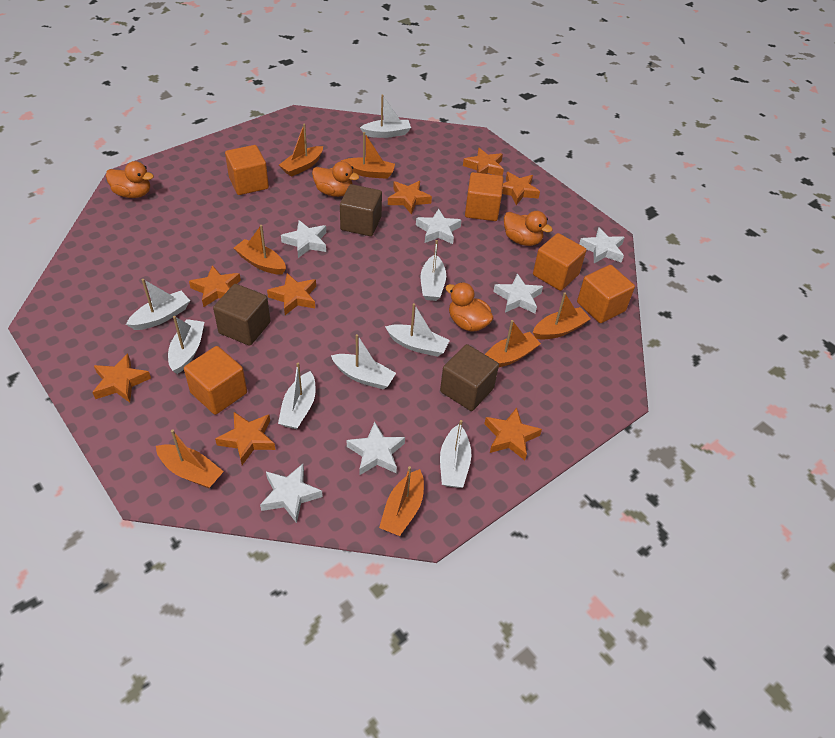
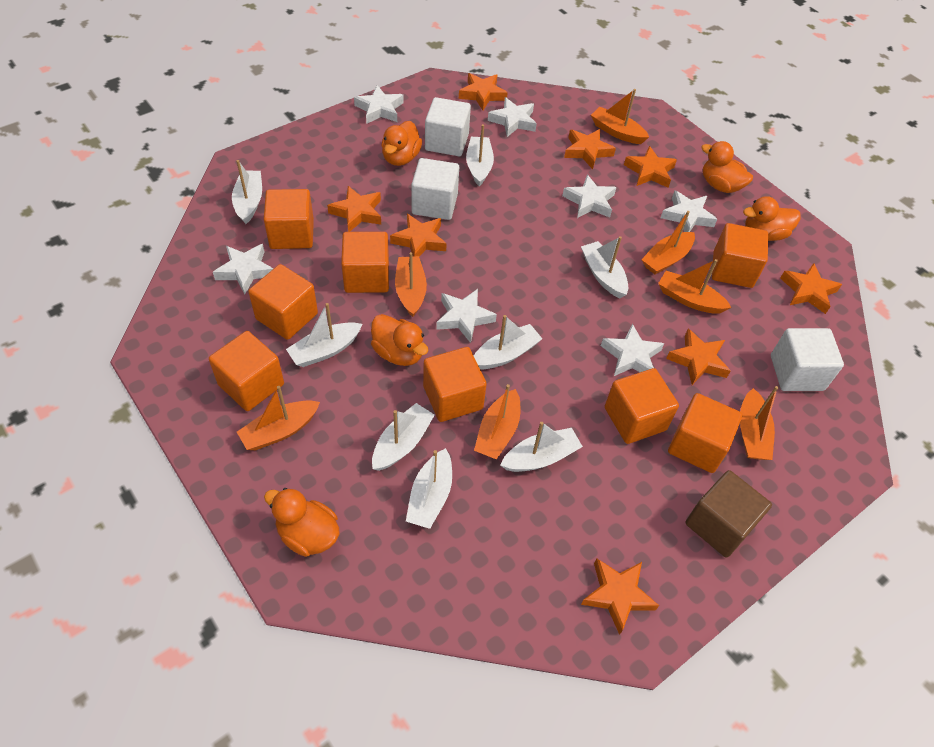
brown cube: [213,284,271,346] [340,184,382,236] [440,344,499,411] = 3 -> [685,470,772,558] = 1
orange cube: [184,346,247,415] [225,145,269,195] [465,172,504,221] [533,233,586,291] [577,265,635,323] = 5 -> [209,331,284,411] [248,264,318,340] [264,189,314,249] [341,232,389,293] [423,347,487,422] [605,368,679,444] [668,393,743,473] [712,223,768,288] = 8
orange duck: [106,161,154,198] [312,161,359,197] [445,283,493,332] [504,211,553,246] = 4 -> [264,488,339,557] [371,314,428,366] [381,121,422,166] [701,141,753,193] [743,196,801,241] = 5
white cube: none = 0 -> [411,158,459,220] [425,97,471,156] [771,328,844,391] = 3
white star: [260,464,323,523] [281,220,326,258] [347,422,405,475] [416,209,462,244] [493,273,543,313] [579,227,625,263] = 6 -> [213,244,274,294] [354,85,404,124] [436,289,497,343] [488,97,537,137] [562,175,616,218] [601,324,664,376] [661,190,717,232] = 7

